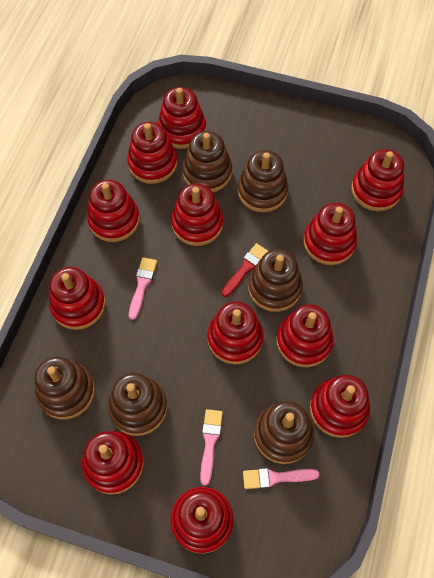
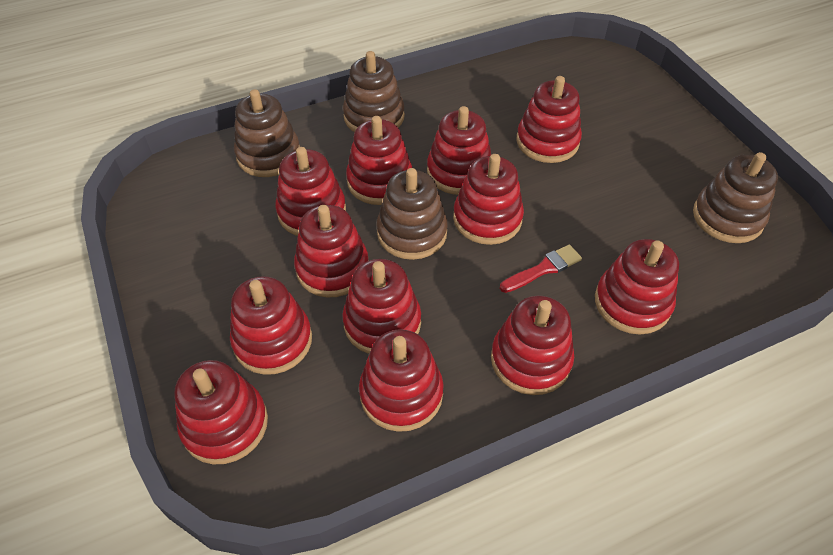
brown stacking toy: [35,357,95,420] [108,373,167,436] [182,131,232,192] [238,150,289,212] [248,249,303,312] [254,401,314,464] = 6 -> [234,89,300,177] [343,51,405,132] [377,168,448,260] [693,152,778,243] = 4
pink brush: [129,257,157,320] [200,409,223,486] [243,468,320,489] = 3 -> none = 0

